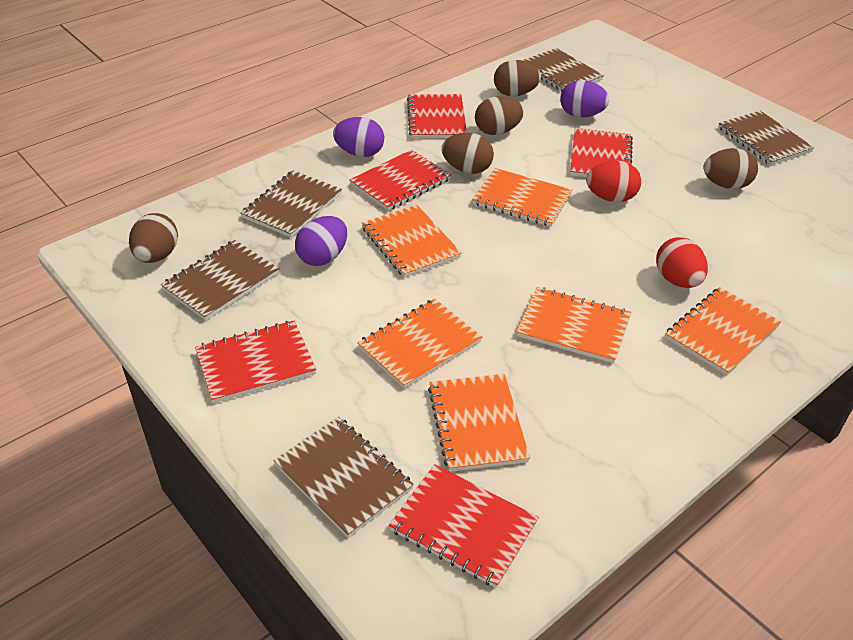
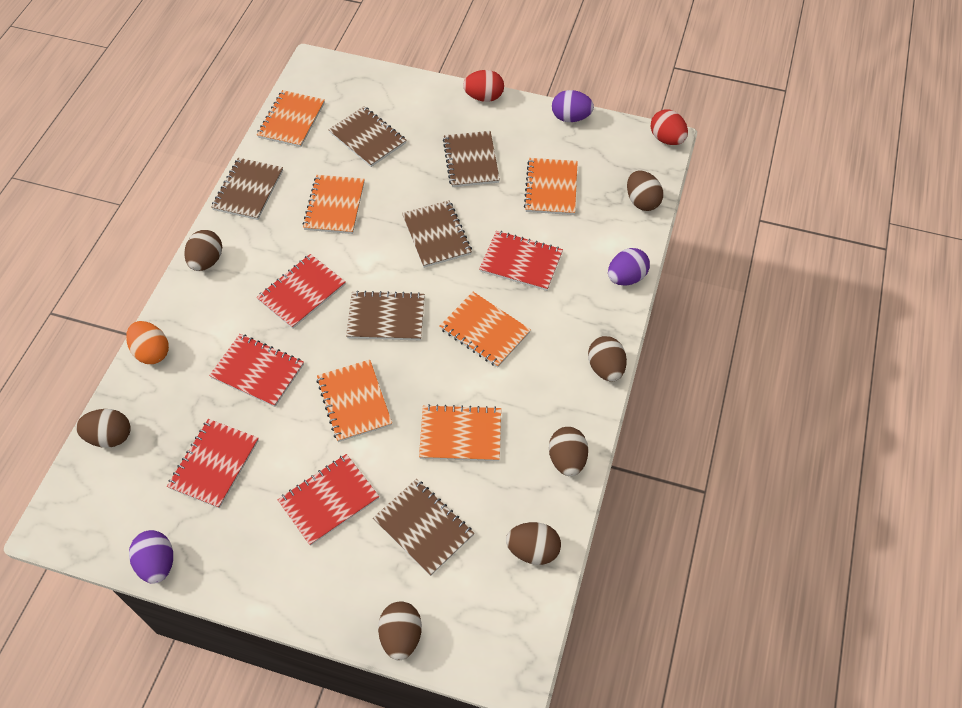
brown egg: [129,213,178,263] [442,133,494,174] [475,96,524,135] [494,60,541,96] [703,148,758,189] = 5 -> [76,409,131,448] [184,230,222,271] [378,601,422,660] [506,522,561,565] [549,427,588,476] [588,336,627,382] [627,170,663,211] = 7
brown notebook: [161,240,279,321] [241,170,342,238] [274,417,414,538] [522,48,604,92] [718,111,815,165] = 5 -> [211,158,283,220] [328,106,407,167] [346,291,425,340] [373,479,474,576] [402,200,472,268] [443,131,500,187] = 6
orange egg: none = 0 -> [126,321,169,364] = 1

